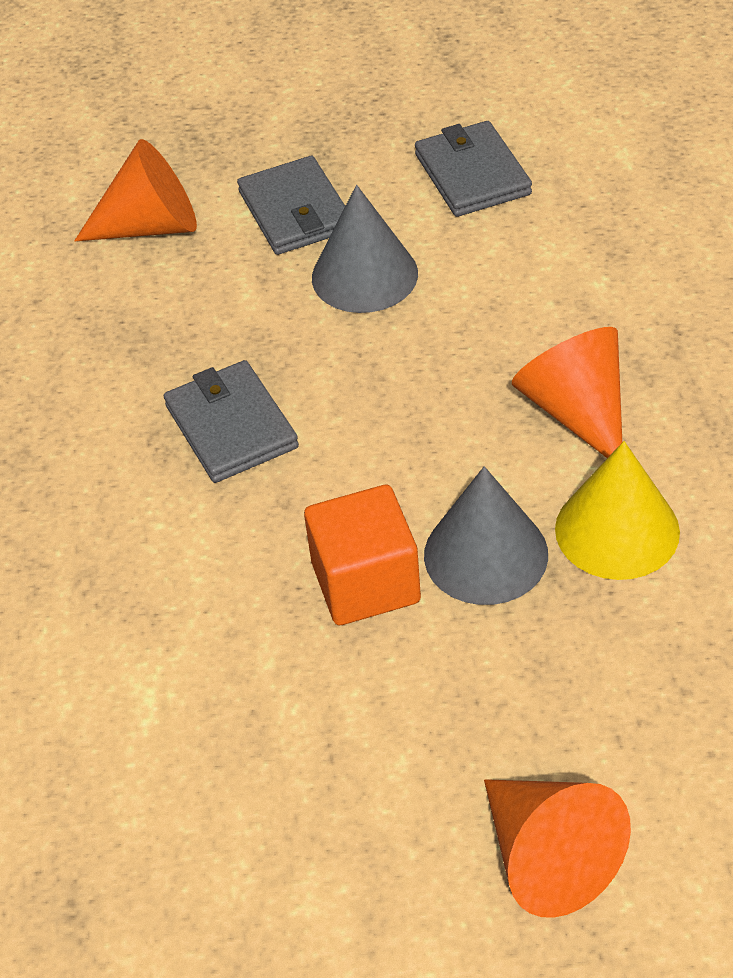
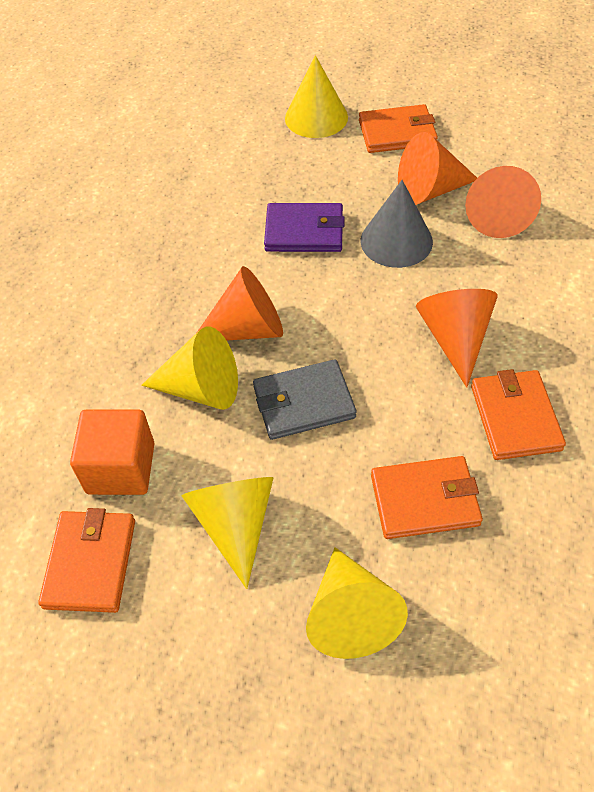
grey cone: [312,185,418,313] [424,466,548,605] = 2 -> [361,180,433,268] = 1
grey wallet: [164,360,299,483] [237,156,345,255] [415,121,532,217] = 3 -> [253,359,356,440] = 1
orange cone: [74,139,197,241] [484,779,631,918] [512,327,622,458] = 3 -> [197,266,283,341] [398,132,477,205] [416,289,498,388] [465,166,541,238] = 4
orange wallet: none = 0 -> [38,508,135,613] [359,104,438,153] [371,456,483,539] [471,369,566,460] = 4
purple wallet: none = 0 -> [264,203,345,252] = 1
yellow cone: [555,441,680,580] = 1 -> [141,327,238,410] [181,477,274,589] [285,55,348,138] [306,547,408,659] = 4

